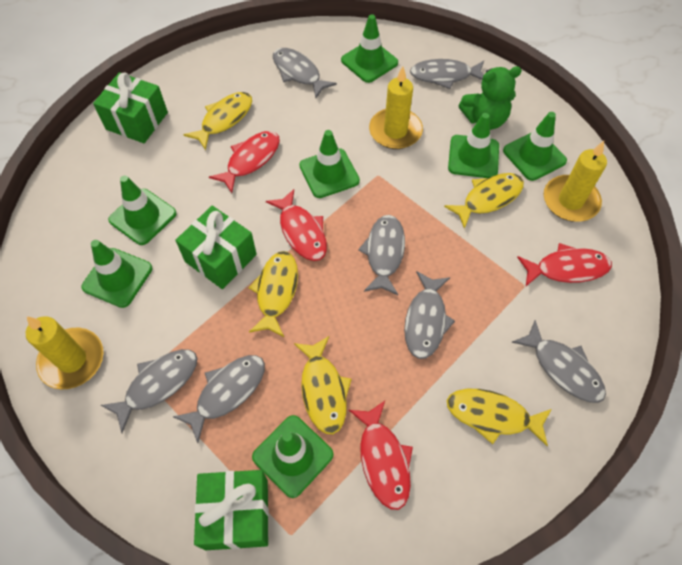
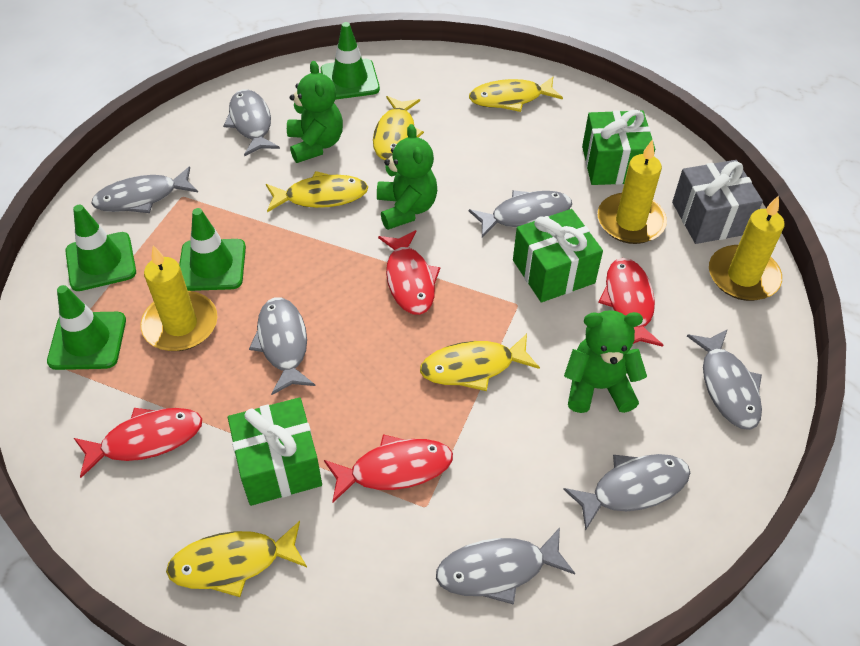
green teddy bear: [458,66,522,130] = 1 -> [287,61,343,163] [377,124,437,230] [564,310,647,413] = 3
green traffic cone: [81,240,152,308] [108,175,177,245] [252,415,334,498] [299,130,360,198] [341,14,398,83] [448,113,499,178] [503,112,567,181] = 7 -> [47,285,126,370] [65,205,136,291] [179,208,246,291] [321,22,380,100] = 4
grey gift: none = 0 -> [672,160,763,244] = 1

